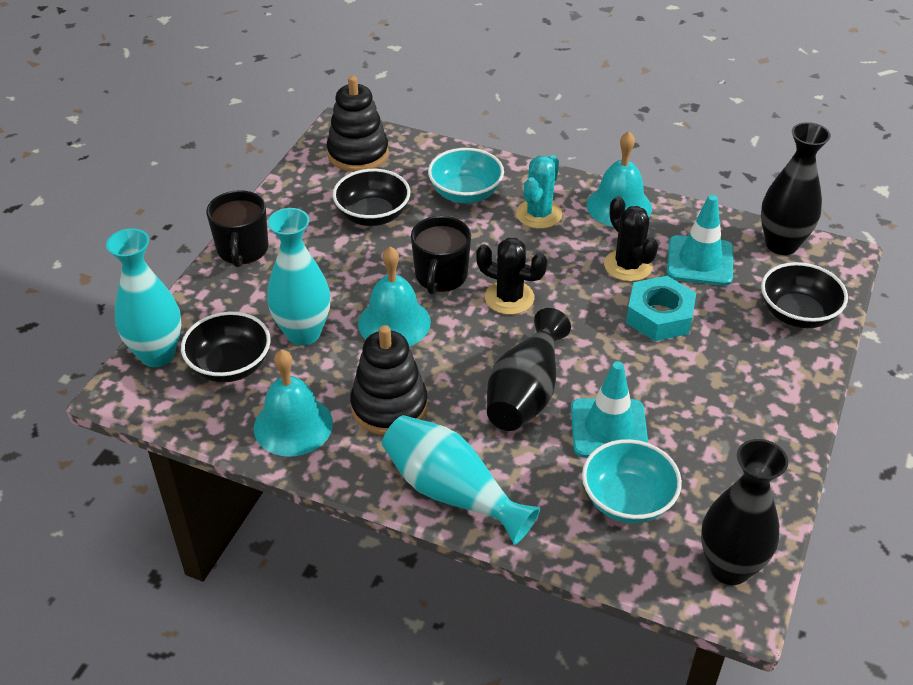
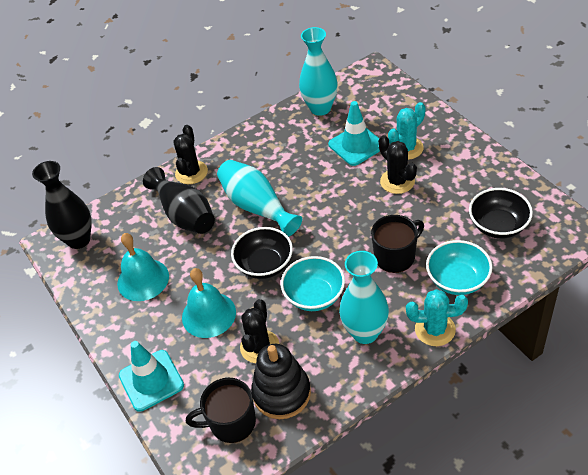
black bowl: [181,312,271,382] [333,169,410,226] [761,262,848,328] = 3 -> [231,227,293,279] [469,188,533,239] = 2
black cactus: [476,238,547,315] [604,196,658,282] = 2 -> [174,125,208,184] [240,299,280,364] [378,135,417,194] = 3
black stacking toy: [327,76,389,172] [350,325,428,435] = 2 -> [251,344,311,419] = 1
black vase: [487,308,571,431] [701,439,788,585] [761,122,831,255] = 3 -> [32,161,92,249] [143,167,215,234] = 2
turquoise bell: [254,349,333,457] [358,246,431,346] [586,131,652,227] = 3 -> [117,233,169,301] [182,268,236,338] = 2
turquoise cactus: [516,155,562,229] = 1 -> [388,102,426,160] [406,289,468,346] = 2
turquoise nut: [626,276,696,341] = 1 -> none = 0

